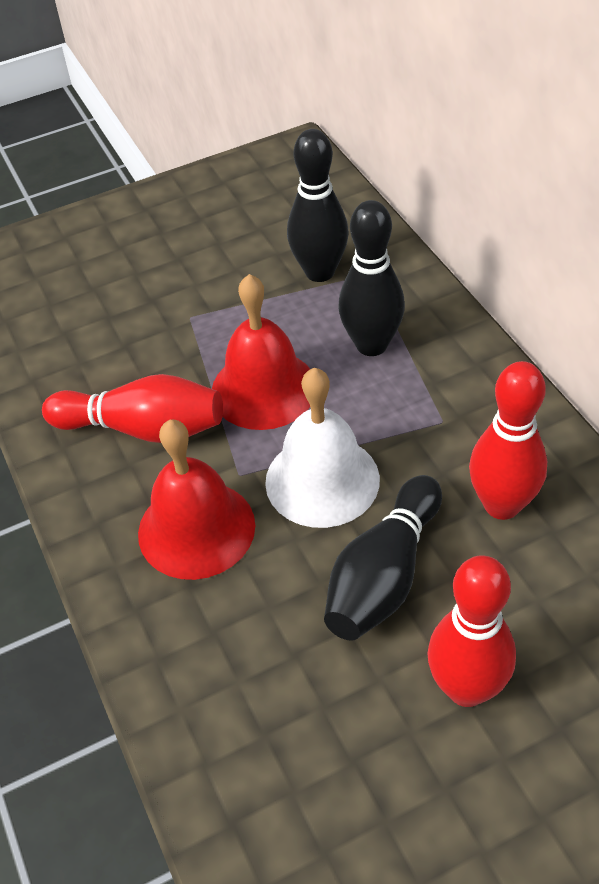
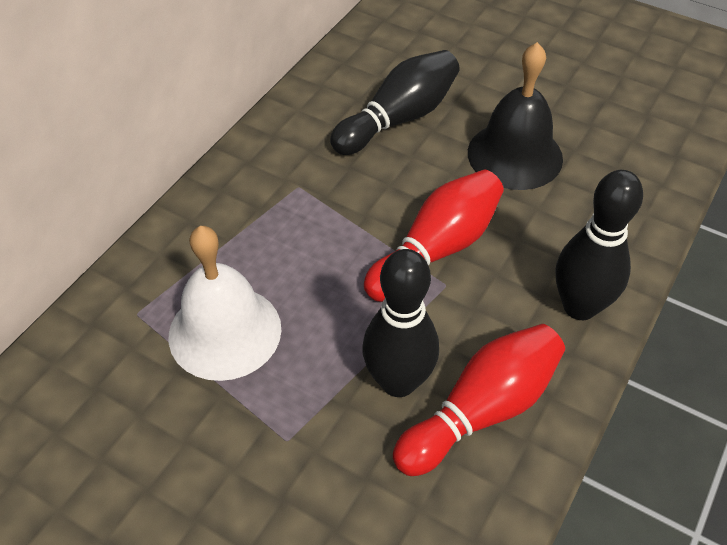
black bell: none = 0 -> [468,42,563,190] = 1
red bell: [138,420,255,580] [212,274,310,430] = 2 -> none = 0
red bowling pin: [42,374,223,443] [427,555,516,707] [469,361,547,520] = 3 -> [364,170,504,302] [393,324,565,476] = 2

